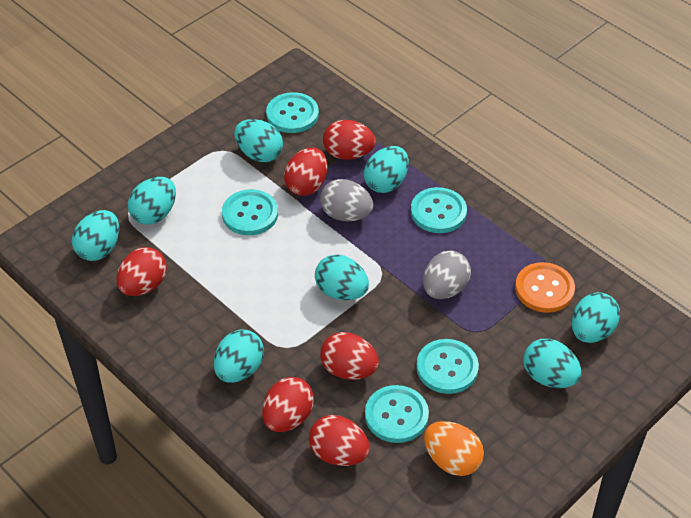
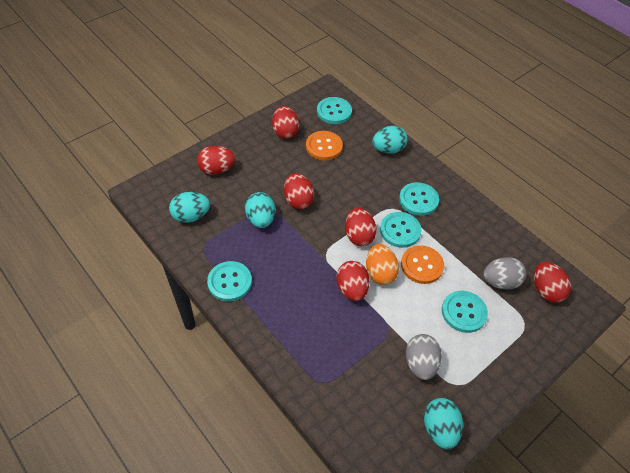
orange button: [515,262,575,313] = 1 -> [306,131,343,160] [401,245,444,284] = 2
turquoise egg: [72,210,119,261] [128,177,176,225] [214,329,264,383] [234,119,283,162] [315,255,369,300] [364,146,409,193] [523,339,581,388] [571,292,620,343] = 8 -> [169,192,210,223] [245,192,275,228] [372,126,408,154] [424,398,463,450] = 4

